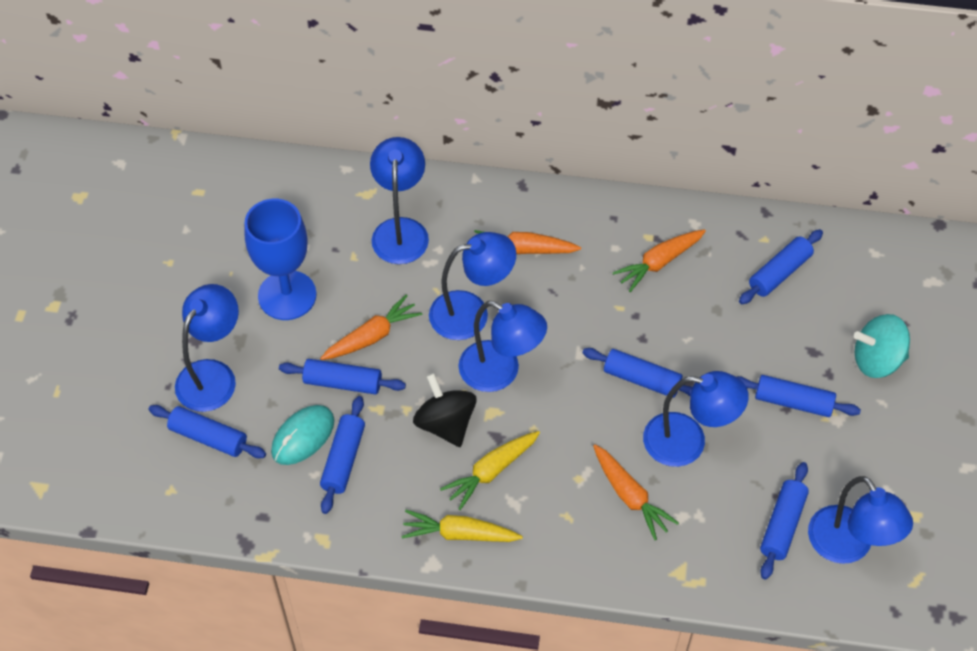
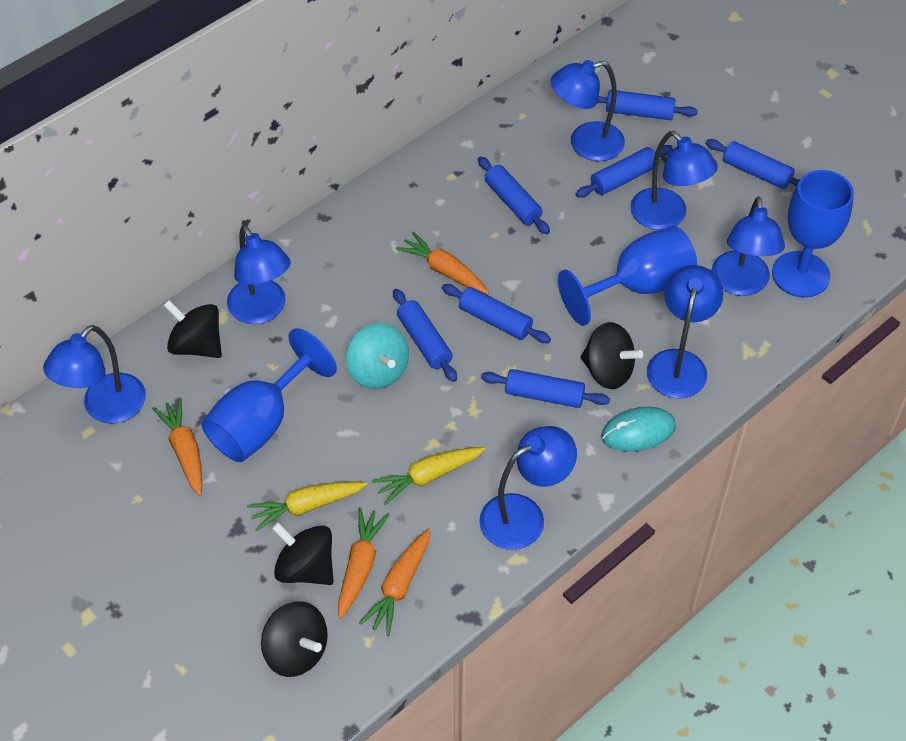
black spinning top: [413,373,476,447] = 1 -> [163,300,222,358] [261,601,328,677] [272,522,334,585] [580,322,643,389] = 4
blue goblet: [244,199,316,320] = 1 -> [201,328,337,462] [558,226,697,326] [772,170,854,298] = 3
blue lamp: [175,284,239,412] [370,137,429,264] [429,232,516,340] [458,301,547,392] [643,371,749,467] [808,476,913,564] = 6 -> [43,325,146,424] [227,225,291,324] [479,426,577,550] [551,60,625,161] [630,131,718,230] [647,265,724,399] [712,197,785,296] = 7

